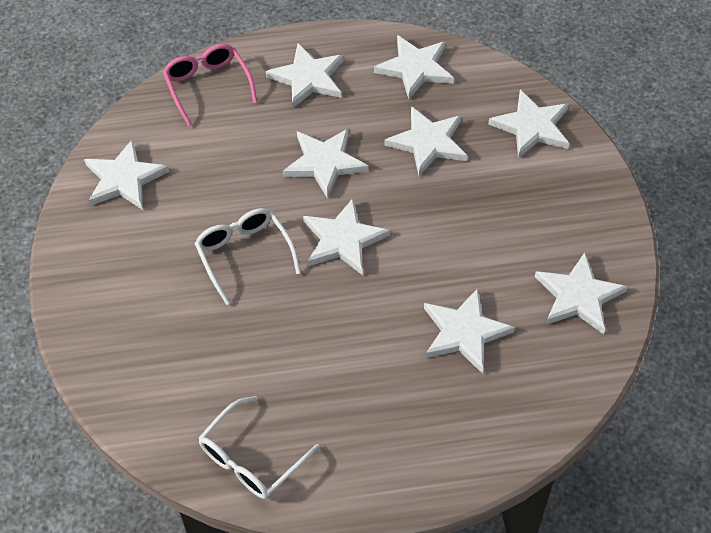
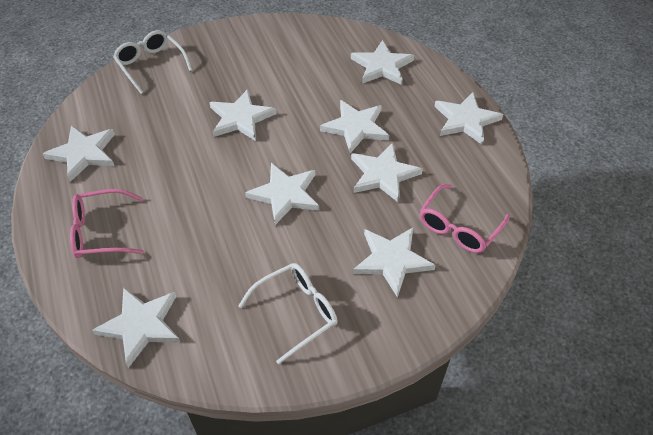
pink glasses: [163,44,257,126] = 1 -> [70,189,144,258] [420,184,510,253] = 2

